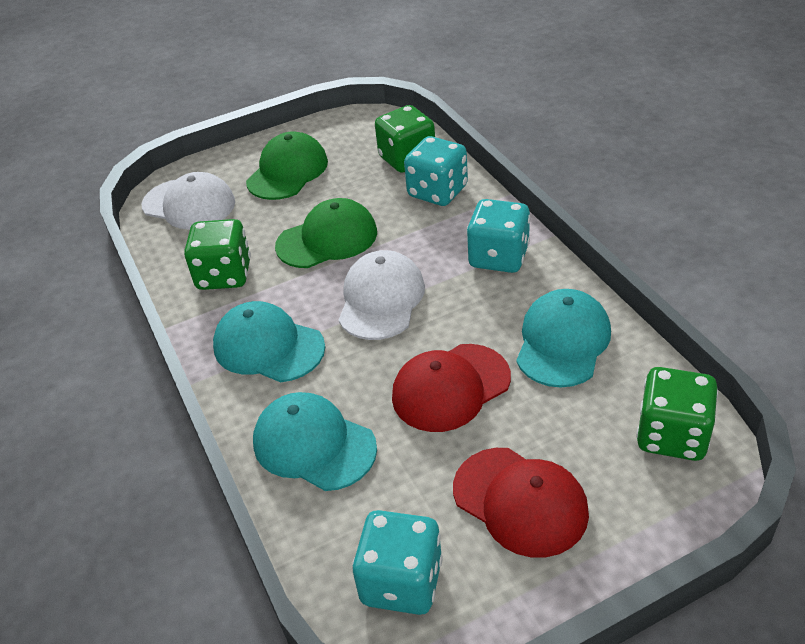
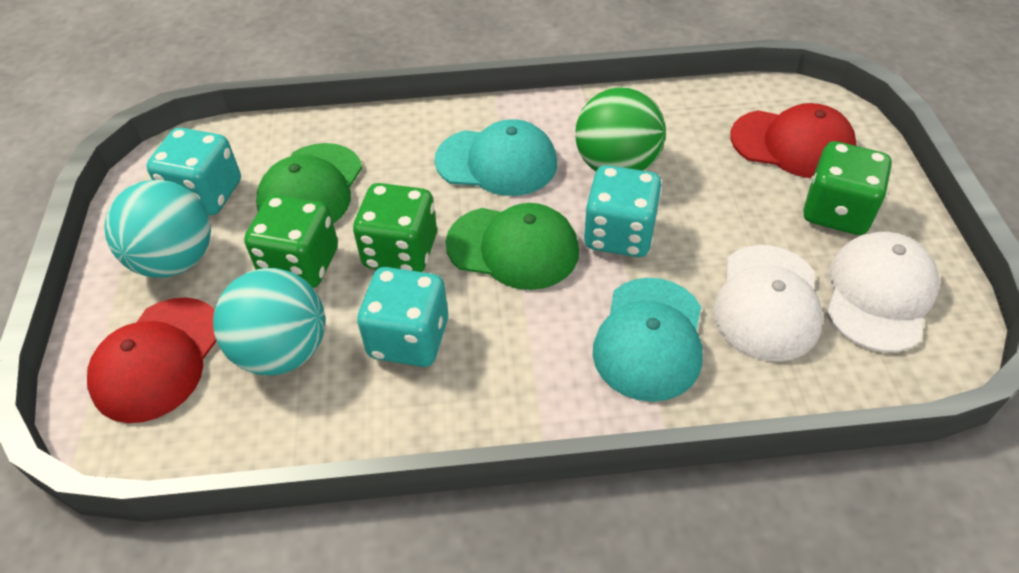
green ball: none = 0 -> [575,87,666,171] = 1
turquoise ball: none = 0 -> [104,180,211,277] [213,268,325,375] = 2
turquoise cap: [213,301,325,382] [253,392,377,491] [516,289,611,388] = 3 -> [435,119,557,196] [593,278,703,402] = 2

